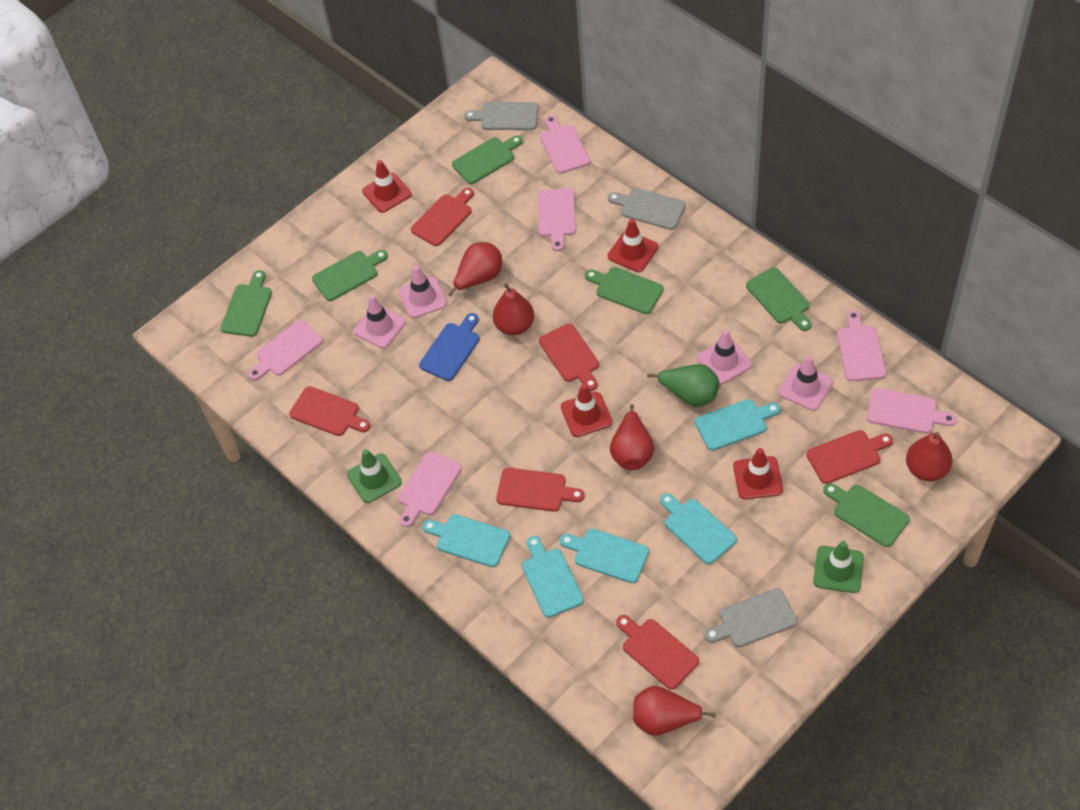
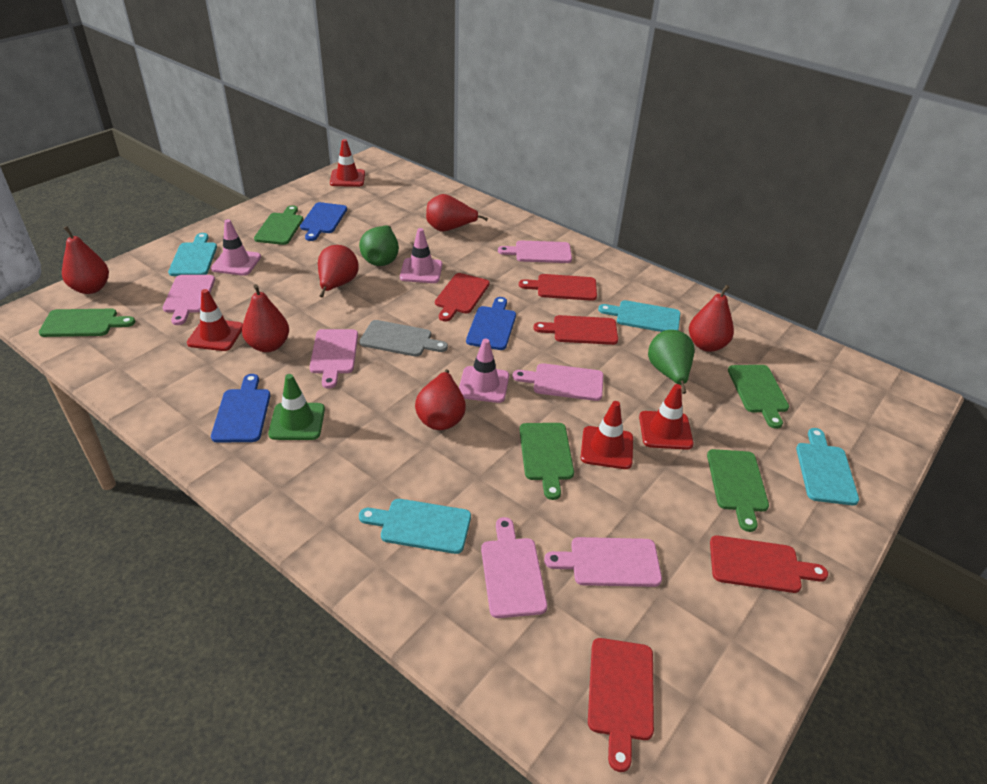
blue cutting board: [419,313,480,381] = 1 -> [211,374,270,443] [300,202,347,241] [466,297,516,350] = 3
green cutting board: [221,270,272,337] [312,250,388,301] [452,135,523,184] [585,267,664,314] [746,267,811,331] [823,483,910,547] = 6 -> [39,309,135,337] [254,205,303,245] [519,423,574,500] [707,449,769,532] [728,365,789,429] = 5
green pear: [647,364,719,407] = 1 -> [359,225,399,266] [648,330,695,394] = 2
green traffic cone: [347,449,402,503] [813,541,864,593] = 2 -> [268,374,325,440] = 1
grey cutting board: [464,102,538,130] [608,188,686,230] [704,588,797,647] = 3 -> [360,320,448,357] = 1
pink traffic cone: [353,295,406,348] [399,266,447,318] [697,329,752,384] [779,356,833,411] = 4 -> [211,219,261,276] [400,228,442,283] [459,339,509,403] = 3
red cutting board: [289,386,370,436] [411,188,474,246] [496,468,585,512] [539,324,599,391] [616,615,699,690] [806,430,893,484] = 6 -> [435,273,490,322] [519,274,597,301] [533,315,618,345] [588,638,654,772] [710,535,828,593] = 5
red pear: [448,242,502,297] [493,283,534,335] [610,404,654,470] [633,686,716,736] [906,432,952,481] = 5 -> [62,226,109,294] [242,284,289,352] [318,245,359,298] [415,369,466,430] [426,194,488,232] [689,285,734,352] = 6
turquoise cutting board: [423,514,510,567] [522,536,584,618] [560,529,649,583] [660,493,737,564] [695,399,780,451] = 5 -> [168,233,217,276] [359,499,471,554] [598,300,681,332] [796,428,859,505] = 4

